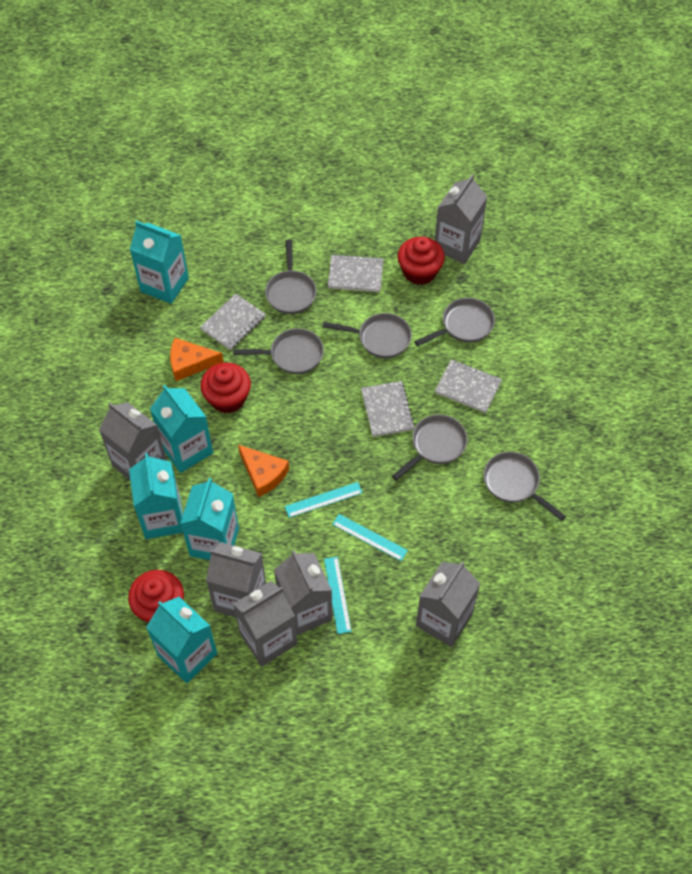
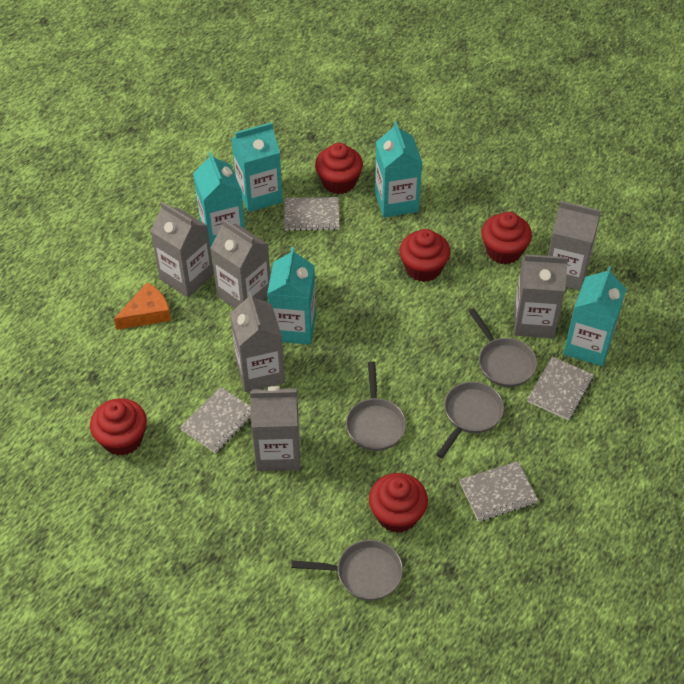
grey pan: [233,328,324,374] [265,239,316,314] [323,313,412,358] [392,415,468,481] [414,298,495,346] [484,452,566,521] = 6 -> [291,540,403,601] [346,361,406,451] [436,382,504,458] [469,309,537,387] = 4
orange cheese: [170,338,223,381] [238,445,289,497] = 2 -> [114,282,171,330] = 1
red cupcake: [128,570,184,622] [200,363,251,413] [397,237,445,285] = 3 -> [90,398,147,456] [315,143,363,194] [369,473,428,533] [400,229,450,282] [482,212,532,264] = 5
turquoise ruler: [285,482,363,518] [324,557,352,634] [332,514,408,561] = 3 -> none = 0

